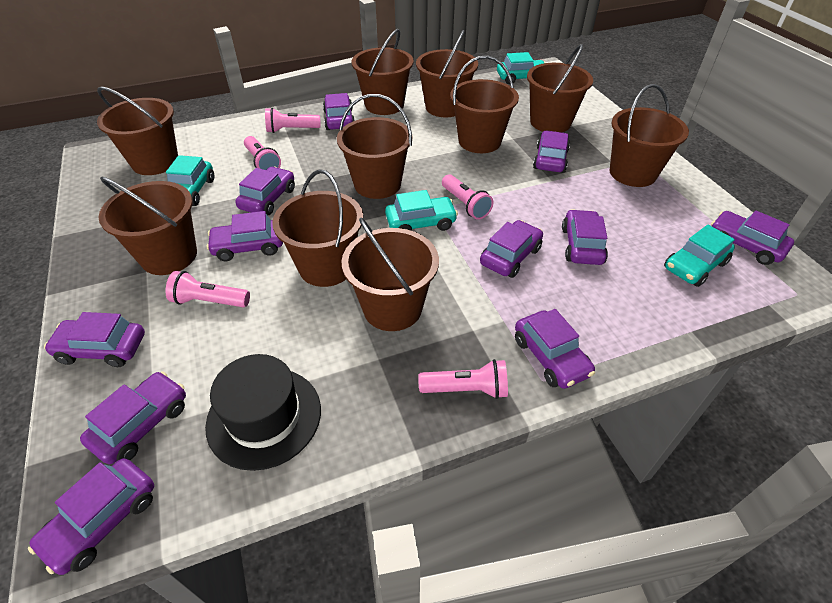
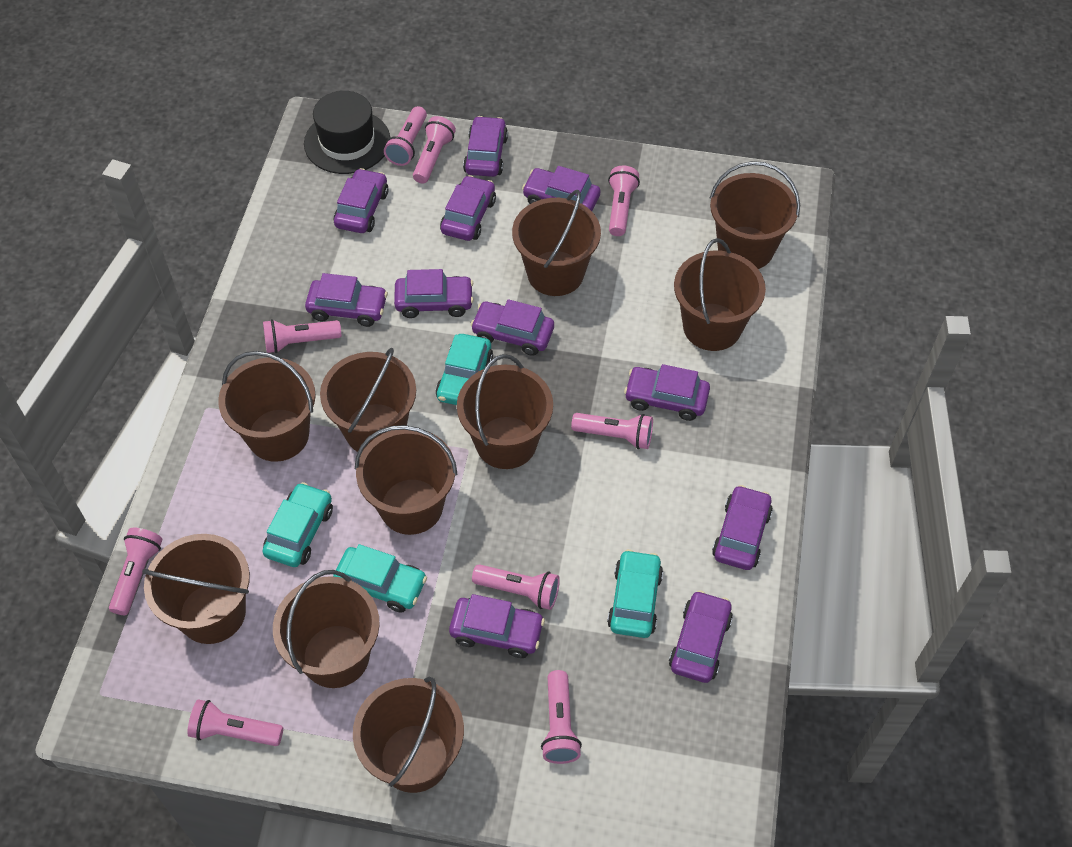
pink flashlight: [165,271,250,307] [244,136,281,170] [265,108,321,133] [418,359,508,399] [442,174,493,220] = 5 -> [109,528,162,615] [187,699,283,746] [263,319,341,353] [384,106,427,166] [413,116,456,184] [472,564,560,610] [541,670,582,764] [571,413,653,449] [608,166,640,236] = 9

